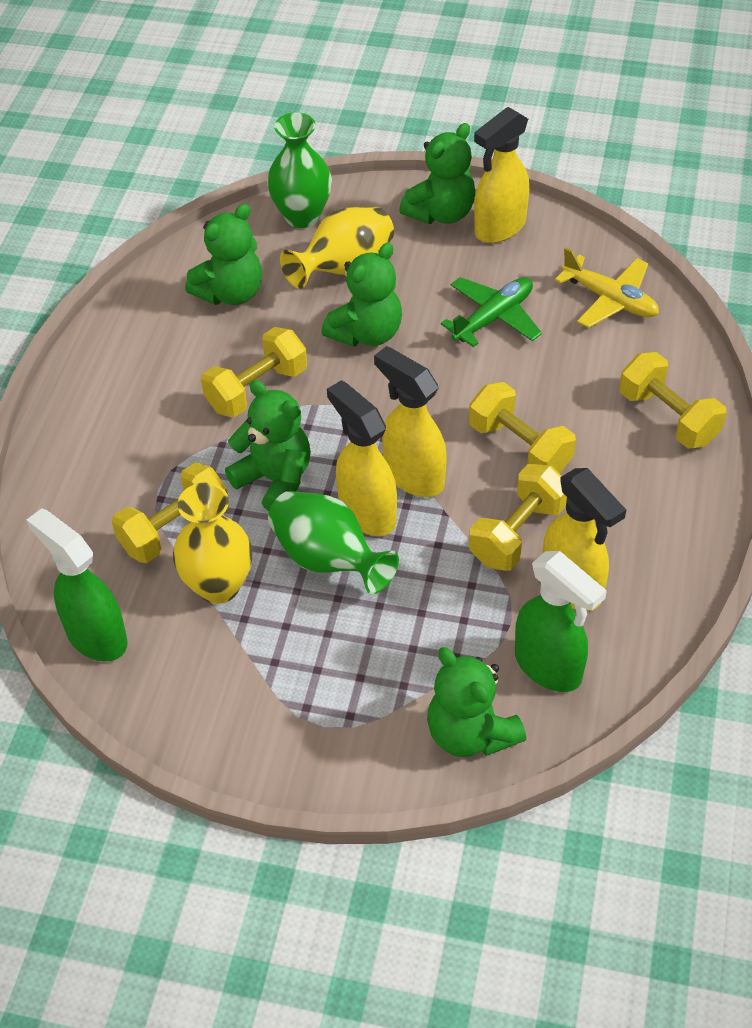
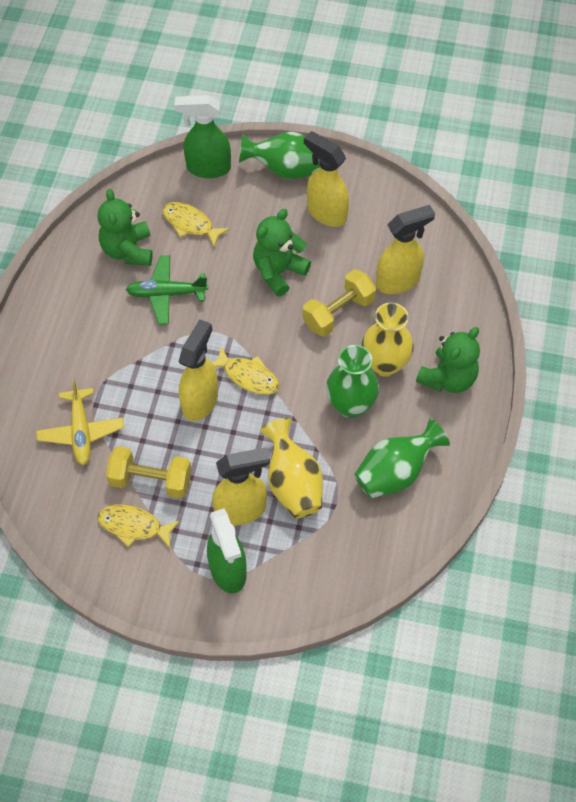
green teddy bear: [185,204,262,305] [225,380,311,511] [321,243,402,347] [399,123,475,224] [427,647,526,757] = 5 -> [98,189,153,266] [253,209,311,297] [416,327,480,393] = 3
green vase: [267,113,332,228] [268,491,399,594] = 2 -> [239,132,320,179] [326,345,379,418] [354,418,450,498] = 3
yellow dumbbell: [112,463,229,563] [201,327,307,418] [469,382,576,474] [469,464,567,571] [619,352,726,449] = 5 -> [106,446,192,499] [302,269,376,337] = 2
yellow fish: none = 0 -> [97,505,180,548] [162,202,230,248] [212,346,280,395] = 3

